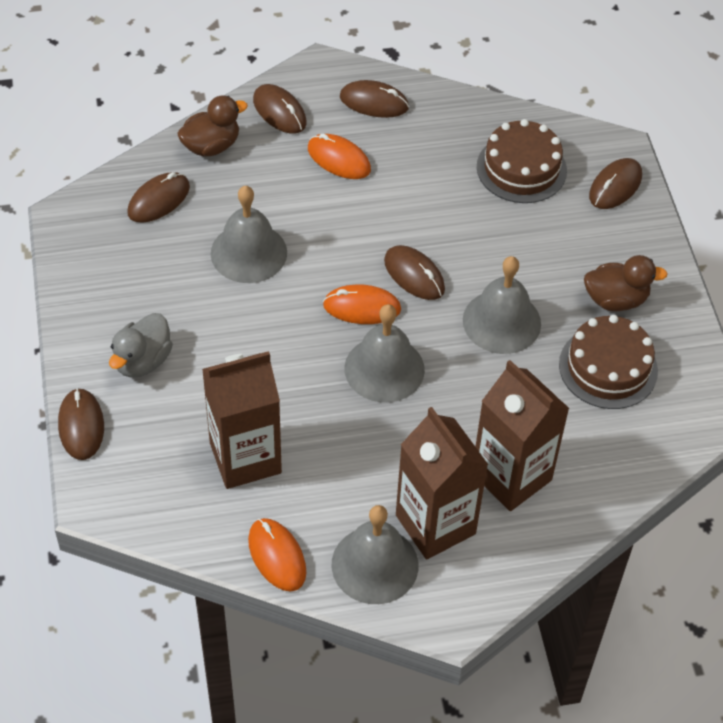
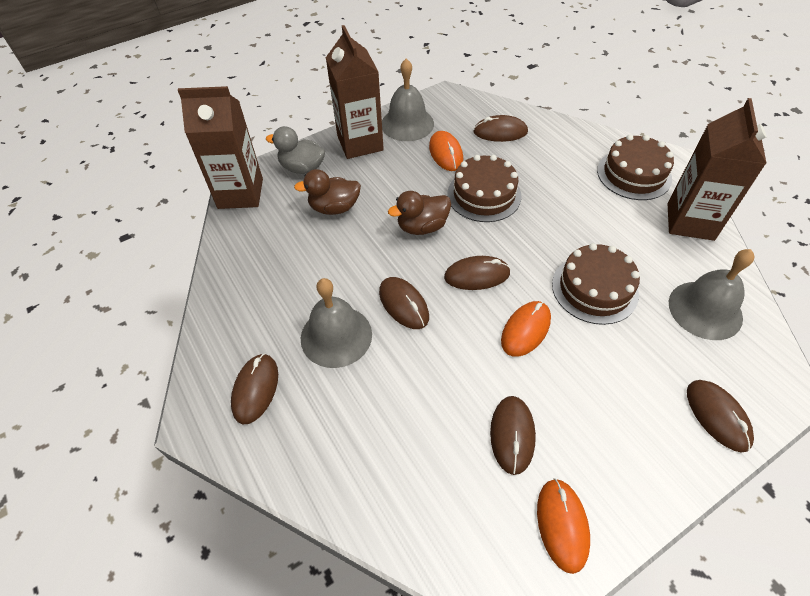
brown cake: [477,119,567,203] [559,315,658,409] = 2 -> [447,155,522,222] [552,243,640,325] [597,135,674,200] = 3
grey bell: [211,186,287,283] [332,505,418,604] [344,304,425,403] [463,256,541,354] = 4 -> [301,278,372,368] [382,59,434,141] [669,249,754,340] = 3

